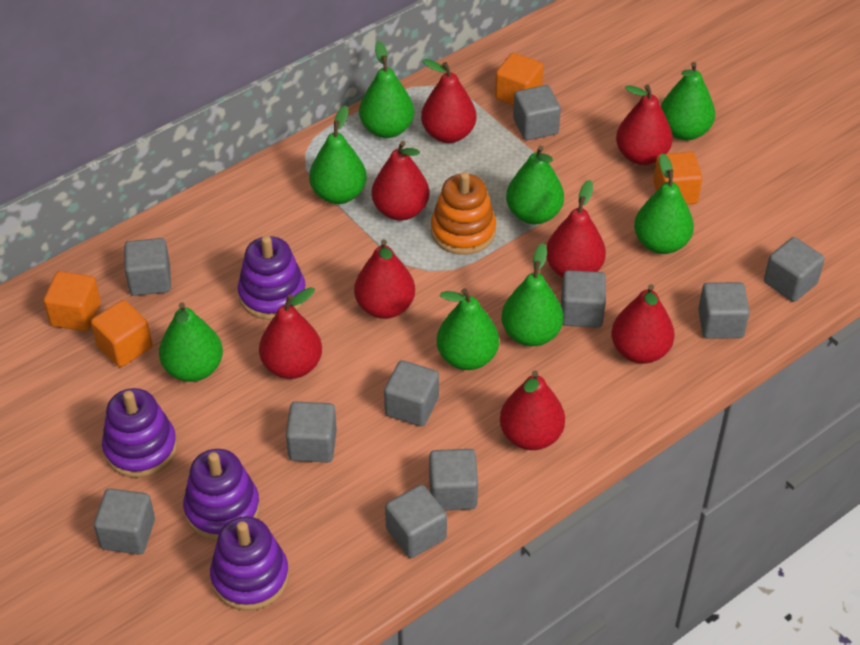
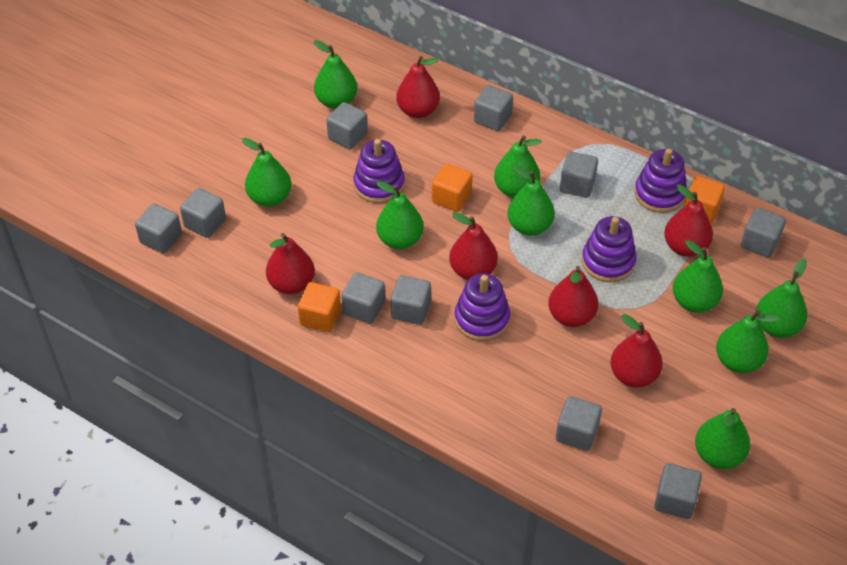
green pear: [159,302,223,382] [309,106,367,204] [359,41,414,138] [437,288,499,370] [501,243,563,346] [506,145,564,224] [634,153,694,254] [661,62,715,140] = 8 -> [242,138,292,207] [314,40,358,109] [376,181,424,249] [494,136,542,198] [508,166,555,236] [673,240,723,313] [695,408,750,469] [716,310,780,373] [756,259,807,338] = 9
orange cube: [44,271,101,331] [91,300,152,367] [495,53,543,105] [653,152,702,205] = 4 -> [298,282,341,332] [432,163,473,212] [684,176,725,224] = 3
orange stacking toy: [431,172,496,255] = 1 -> none = 0
red pear: [259,287,322,379] [354,239,415,319] [372,141,429,221] [421,59,476,143] [500,370,565,450] [546,180,606,278] [611,284,675,364] [616,84,673,165] = 8 -> [266,233,315,294] [396,56,440,118] [449,212,498,280] [548,266,598,327] [610,314,663,388] [664,184,713,257] = 6

